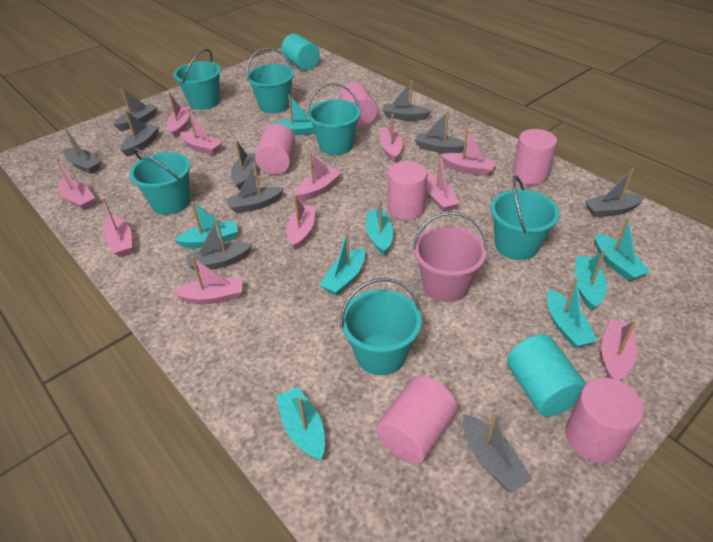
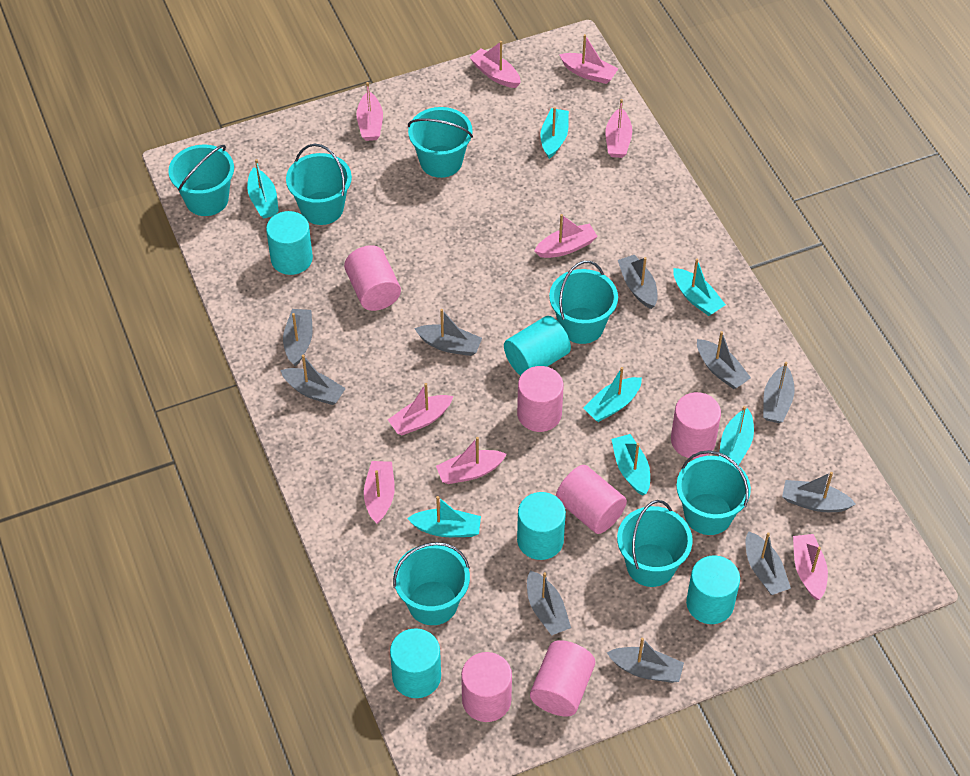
pink boat: [56,158,95,210] [102,198,132,257] [167,92,190,138] [172,256,242,304] [180,108,222,155] [286,195,316,250] [295,152,342,201] [380,114,403,162] [426,155,459,212] [441,128,496,176] [601,319,637,380] = 11 -> [356,82,383,141] [364,461,395,524] [388,383,453,435] [436,437,507,484] [469,41,521,88] [535,214,598,258] [559,34,618,84] [606,99,632,158] [793,534,828,600] = 9
pink bucket: [412,212,487,302] = 1 -> none = 0
turquoise boat: [174,202,238,248] [271,94,315,135] [276,387,325,461] [319,232,365,296] [366,200,394,255] [547,278,597,348] [575,250,607,311] [595,217,650,281] = 8 -> [247,159,279,218] [407,496,481,537] [540,107,569,159] [583,367,642,422] [611,434,650,496] [673,259,726,316] [719,406,754,465] = 7
turquoise bucket: [129,148,191,215] [173,49,221,110] [246,48,294,114] [307,83,361,155] [340,278,422,375] [490,176,560,260] = 6 -> [168,145,234,216] [286,144,352,225] [393,542,470,625] [408,107,473,178] [549,261,618,344] [617,500,693,587] [676,450,751,535] = 7
turquoise cylinder: [281,33,320,70] [507,334,586,417] = 2 -> [266,211,313,275] [390,628,441,698] [504,316,571,376] [517,492,566,560] [686,555,740,624] = 5

